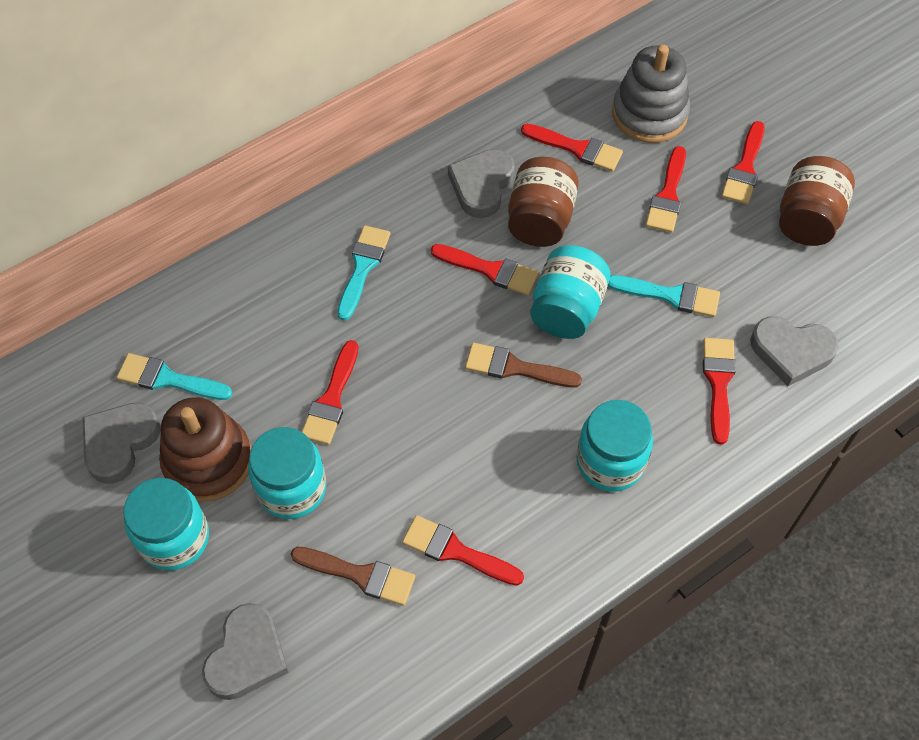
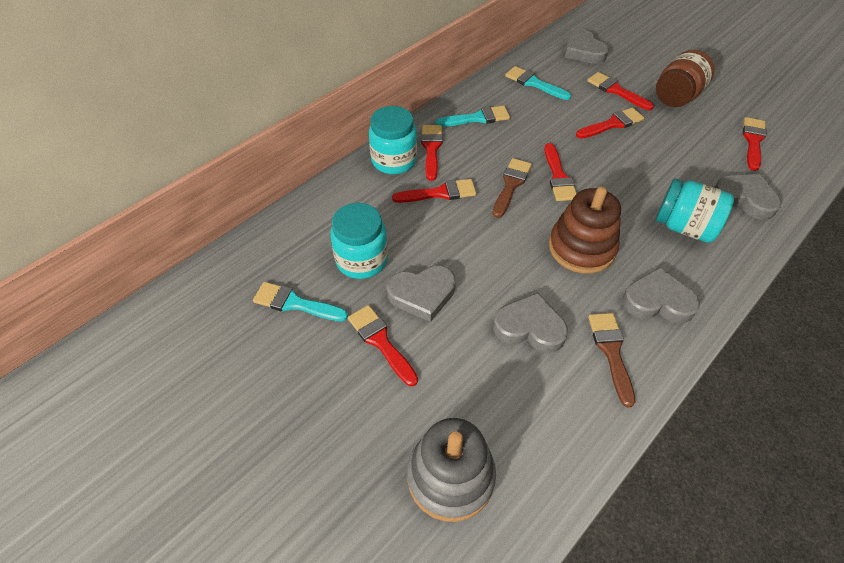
brown jar: [508,157,579,247] [779,156,855,246] = 2 -> [656,50,715,107] = 1
grey heart: [82,402,161,484] [202,603,289,700] [448,149,515,218] [750,316,839,386] = 4 -> [387,265,456,322] [493,292,568,353] [565,29,609,64] [622,267,700,323] [714,174,782,220] = 5
turquoise jar: [123,478,209,571] [248,427,326,519] [530,245,610,339] [577,400,653,492] = 4 -> [330,203,388,279] [369,106,417,174] [655,179,734,243] = 3

